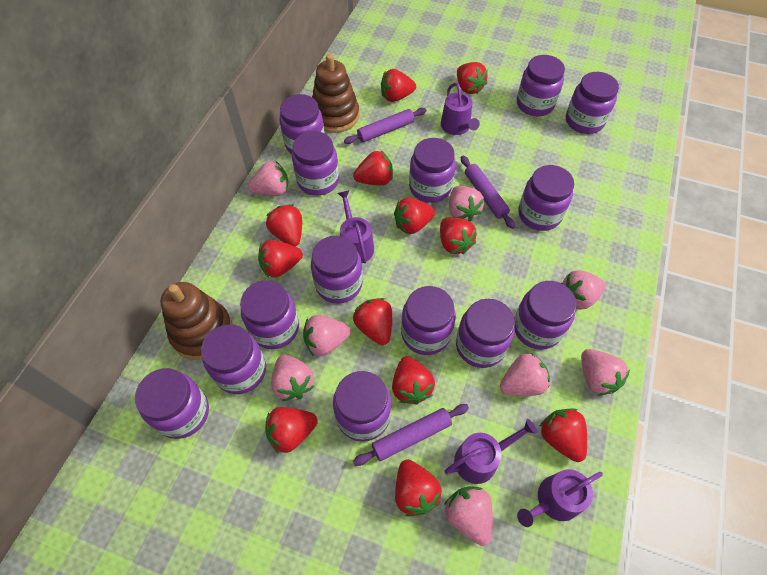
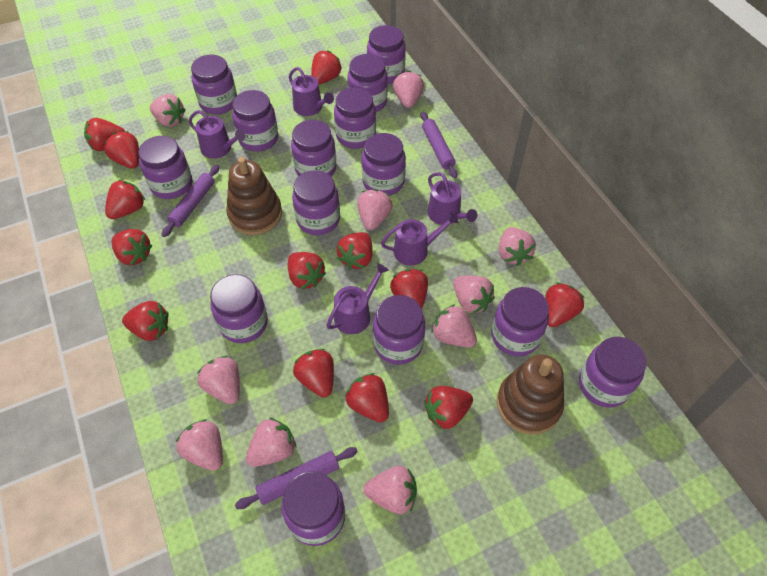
pink strawberry: [248,161,288,196] [271,355,314,401] [303,315,351,356] [444,486,493,546] [449,186,484,222] [500,353,550,396] [561,270,606,310] [581,349,630,396] = 8 -> [150,94,186,127] [176,419,223,471] [197,356,240,404] [246,417,296,467] [357,189,393,231] [363,466,417,514] [393,71,424,108] [431,304,477,348] [453,276,495,314] [499,227,536,266] = 10
purple watering can: [337,190,374,263] [441,83,480,135] [444,419,537,484] [517,469,603,527] = 4 -> [188,110,246,159] [289,67,334,116] [326,263,389,334] [381,212,459,266] [428,172,477,225] = 5
red strawberry: [258,240,303,278] [265,407,318,454] [266,204,302,246] [353,151,393,185] [353,298,392,345] [381,69,416,102] [392,356,435,405] [394,198,435,234] [395,459,442,517] [440,217,477,254] [457,62,488,94] [539,409,587,462] = 12 -> [84,118,125,151] [104,131,139,168] [105,180,145,219] [112,229,152,266] [122,301,169,341] [288,252,326,289] [293,349,334,397] [311,50,342,84] [337,232,373,270] [345,373,389,422] [390,269,428,308] [424,386,473,429] [545,283,585,327] = 13

